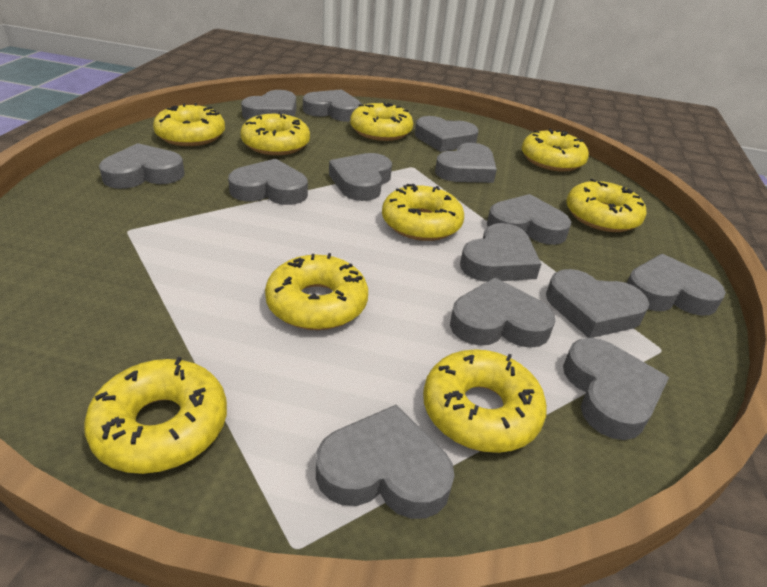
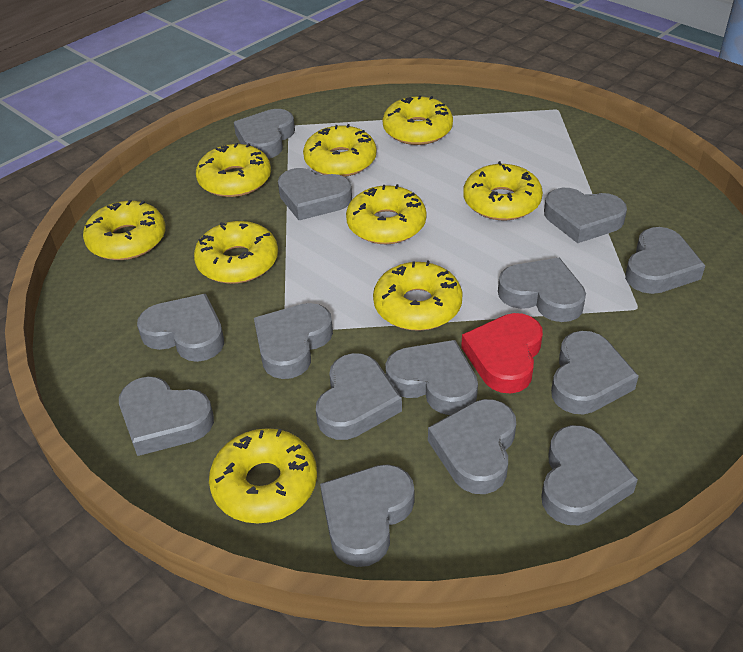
red heart: none = 0 -> [461,313,543,394] = 1

